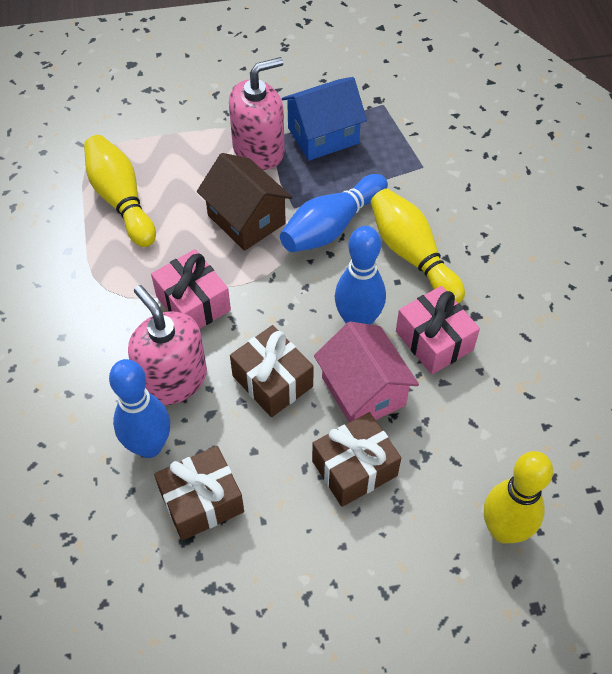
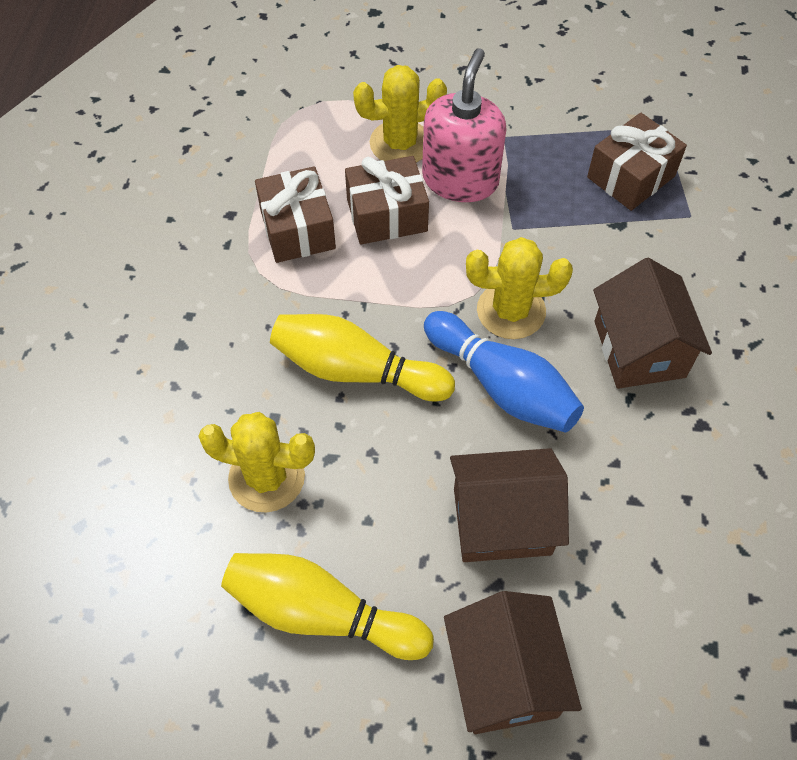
blue bowling pin: [109,359,170,458] [280,174,388,252] [335,226,386,325] = 3 -> [424,311,584,432] = 1
blue house: [282,77,367,161] = 1 -> none = 0
brown house: [197,153,293,251] = 1 -> [444,591,582,734] [450,448,569,562] [593,258,712,389] = 3
pink gift: [151,249,231,328] [396,286,480,374] = 2 -> none = 0
pink house: [314,321,419,423] = 1 -> none = 0
pink soap dispenser: [128,285,207,405] [229,57,285,170] = 2 -> [422,48,507,202] = 1
yellow bowling pin: [84,135,156,247] [371,189,465,303] [484,451,553,544] = 3 -> [221,553,434,660] [270,314,455,401] = 2
yellow cactus: none = 0 -> [198,412,315,512] [353,65,447,163] [466,237,573,339] = 3

